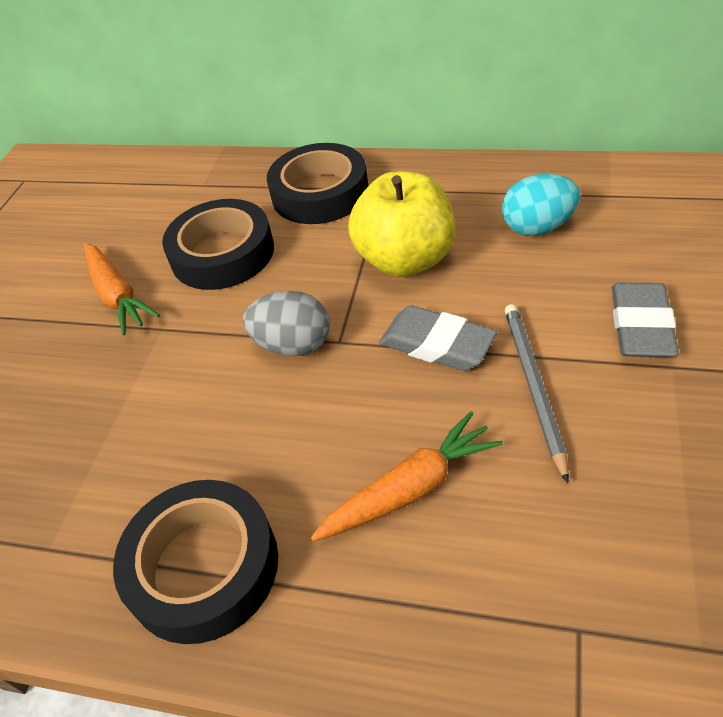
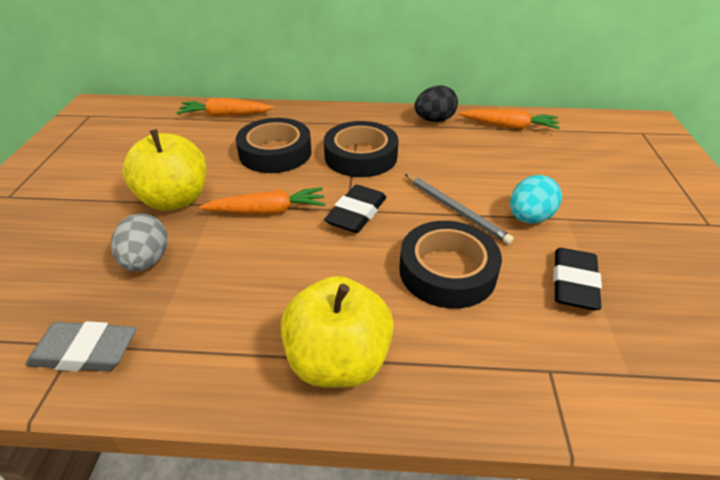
black egg: none = 0 -> [415,85,458,122] = 1
black eraser: none = 0 -> [324,185,386,233] [553,248,602,311] = 2
grey eraser: [379,306,497,371] [612,283,679,357] = 2 -> [26,321,136,372] = 1
orange carrot: [84,243,160,335] [311,411,503,541] = 2 -> [176,98,274,117] [199,187,326,215] [459,109,560,130] = 3
yellow apple: [348,171,455,277] = 1 -> [123,129,207,211] [281,276,394,388] = 2

